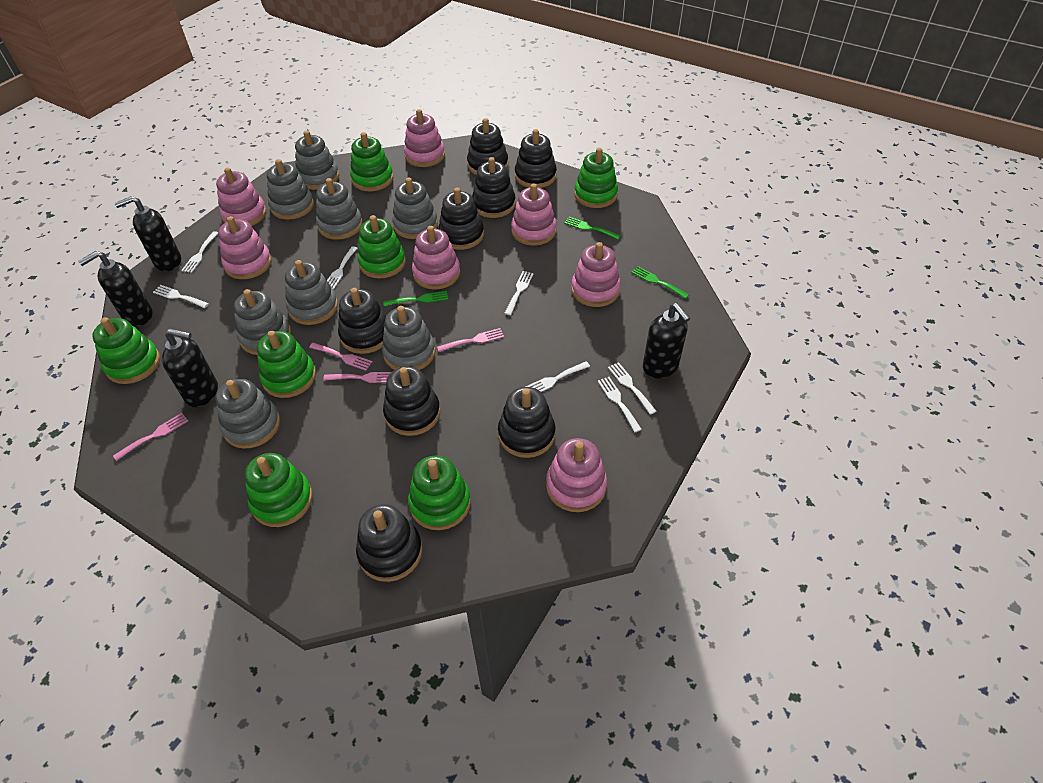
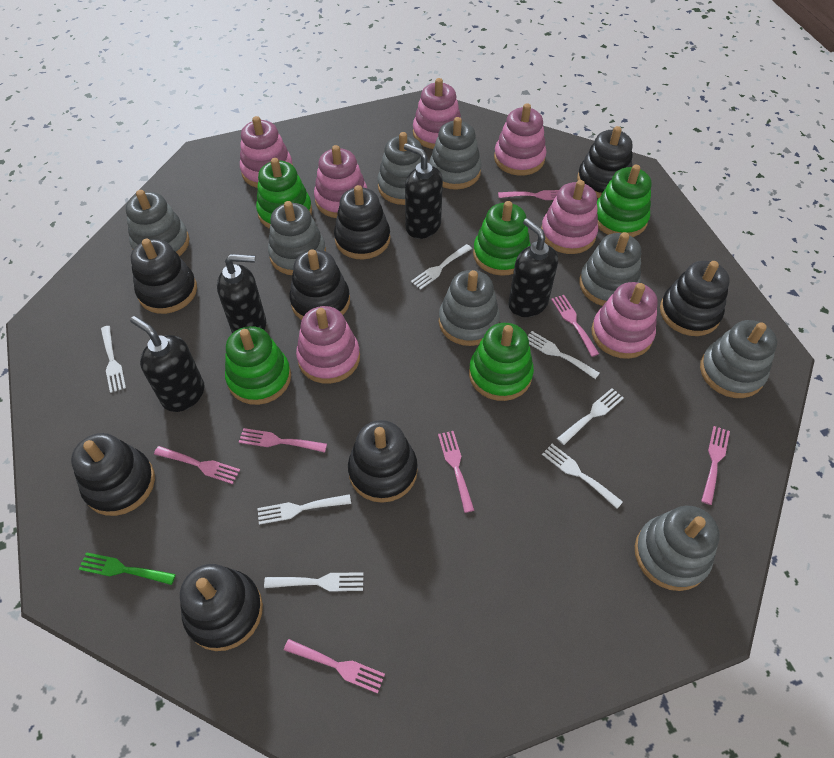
green fork: [383,291,448,306] [564,217,621,239] [631,266,689,299] = 3 -> [79,552,176,585] = 1
green stacking toy: [92,317,160,384] [245,453,313,527] [257,331,316,398] [350,132,393,192] [357,215,406,279] [408,455,471,530] [574,148,618,208] = 7 -> [225,326,291,405] [256,158,312,229] [469,323,534,401] [473,201,531,276] [597,165,651,237] = 5
pink fork: [113,413,188,461] [309,343,373,371] [323,372,391,383] [437,328,504,352] = 4 -> [154,446,240,484] [239,428,327,453] [284,639,385,694] [438,431,474,513] [498,190,559,200] [551,295,599,357] [701,426,730,505] = 7

